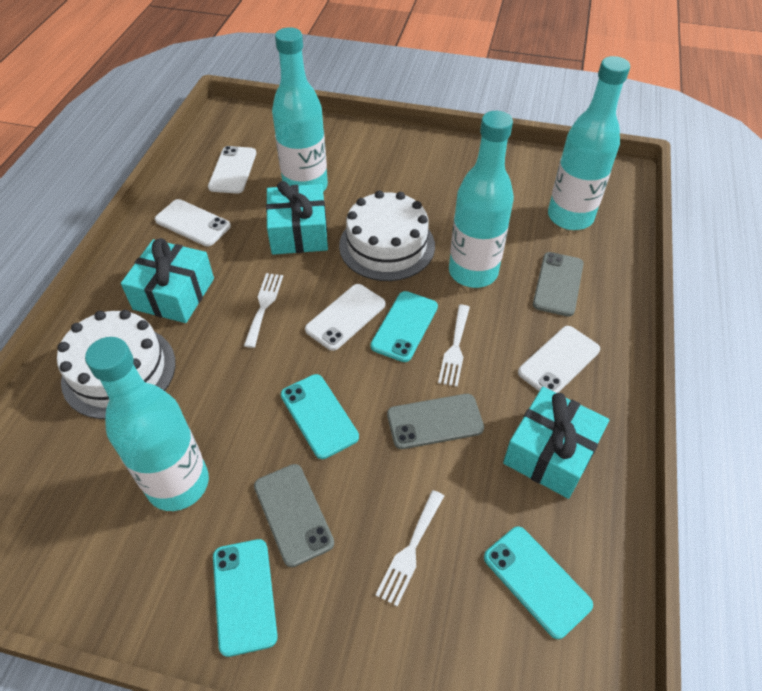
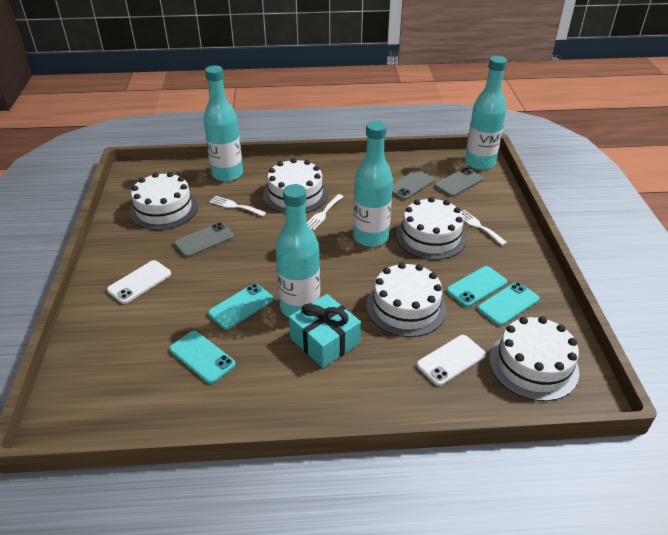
turquoise gift: [121,238,214,323] [266,181,328,255] [503,387,609,499] = 3 -> [289,294,361,368] = 1
white cake: [57,310,176,419] [339,191,435,281] = 2 -> [130,172,198,230] [263,158,328,214] [366,262,446,337] [396,197,467,260] [489,317,579,401] = 5
white phone: [155,199,231,246] [208,146,256,194] [305,284,386,351] [518,326,600,393] = 4 -> [107,260,171,304] [417,335,486,386] = 2

